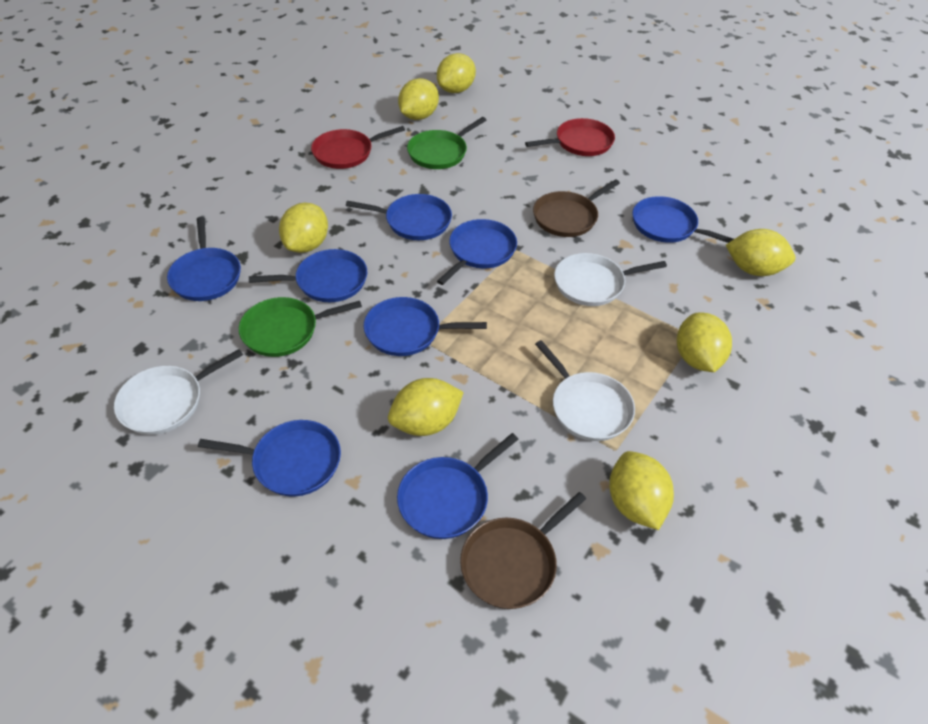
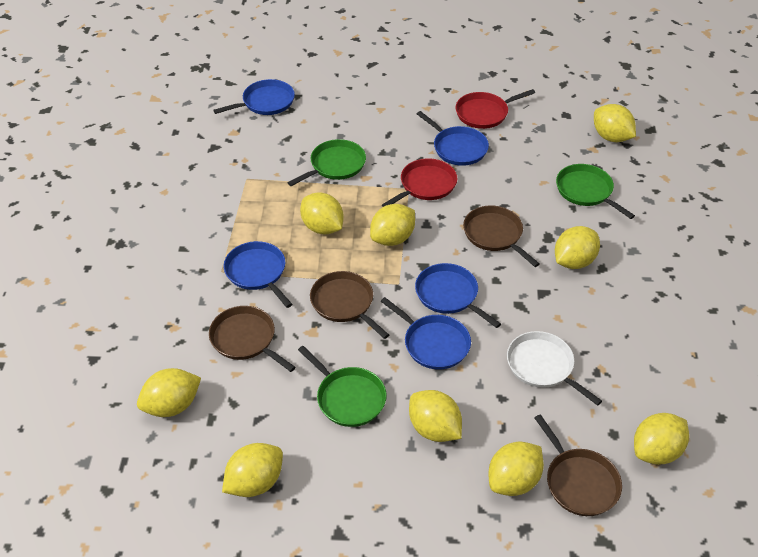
blue pan: [167,217,241,301] [198,420,341,497] [249,249,367,302] [346,194,452,240] [364,297,487,356] [397,433,518,539] [437,219,517,285] [632,196,734,243] = 8 -> [213,79,295,115] [223,241,292,308] [381,297,471,370] [415,263,501,328] [417,111,489,166] = 5
brown pan: [460,492,586,609] [533,179,620,237] = 2 -> [209,306,296,372] [310,271,389,339] [463,206,540,267] [535,414,622,516] = 4
green pan: [239,297,362,357] [407,117,486,169] = 2 -> [288,139,366,186] [298,346,387,427] [556,164,635,219] = 3
white pan: [114,349,243,435] [535,340,635,441] [554,253,667,306] = 3 -> [507,331,602,406] = 1
yellow lemon: [279,203,328,253] [388,378,464,436] [398,78,439,120] [437,53,476,93] [609,451,674,530] [677,312,732,372] [726,229,795,276] = 7 -> [137,368,201,417] [222,443,283,497] [300,192,344,235] [370,204,415,246] [409,390,462,442] [489,442,544,496] [555,226,600,269] [594,104,636,142] [634,413,689,465] = 9

